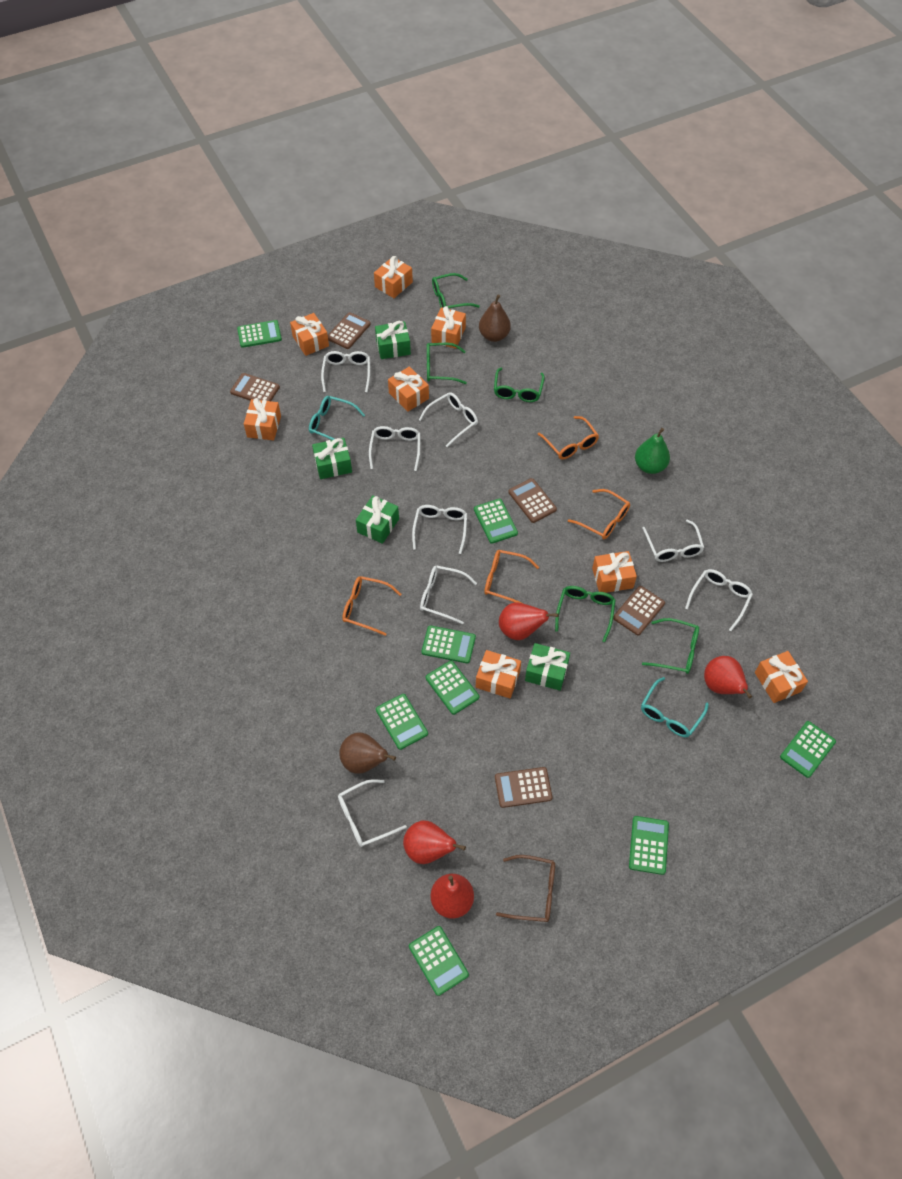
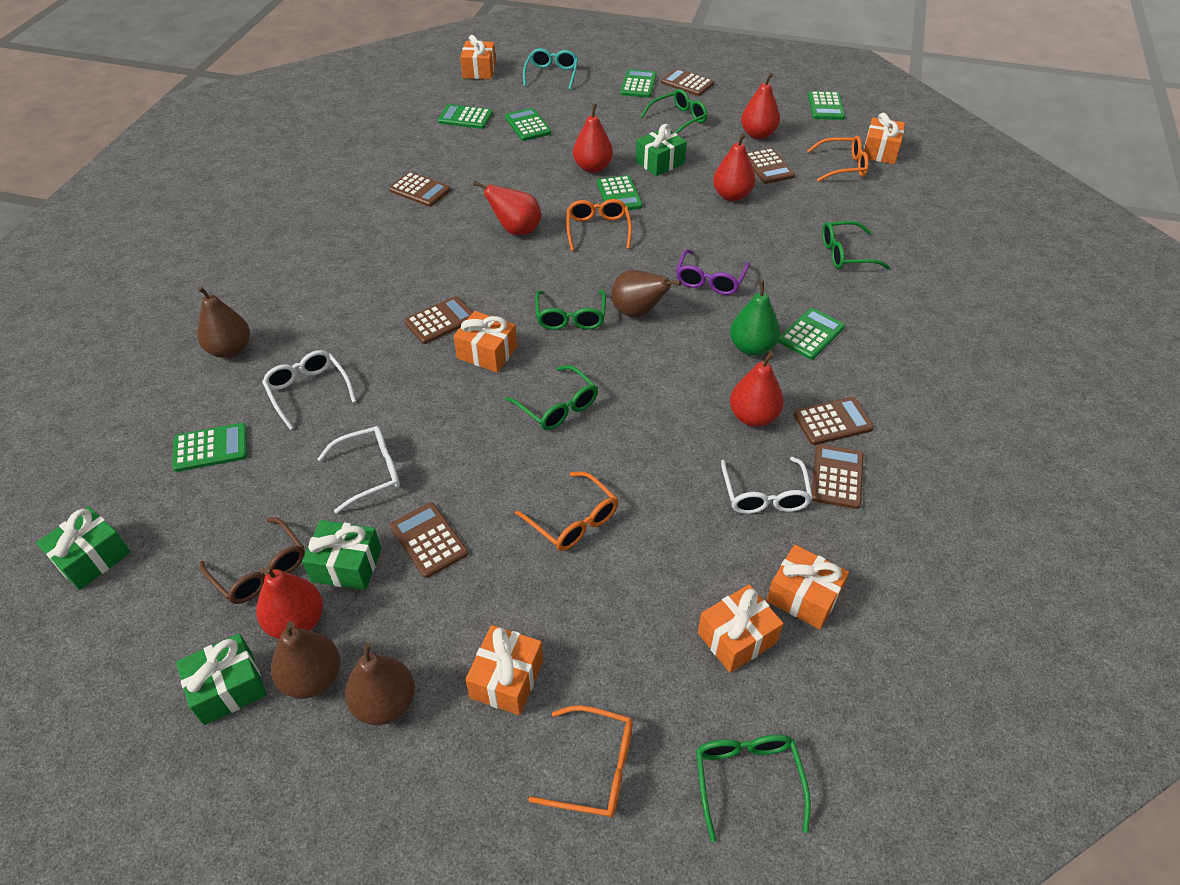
brown calculator: [230,373,280,401] [328,312,371,349] [495,767,553,808] [508,478,557,523] [613,586,665,635] = 5 -> [389,172,451,207] [390,502,468,578] [404,296,473,344] [661,68,714,96] [747,148,795,184] [794,397,874,445] [812,444,864,509] = 7
brown pear: [339,732,396,774] [479,295,511,342] = 2 -> [197,286,250,358] [271,621,340,699] [345,643,415,725] [611,270,682,318] = 4
green calculator: [237,320,282,348] [376,694,428,750] [409,926,469,996] [421,625,476,664] [426,660,479,715] [474,499,518,544] [629,816,669,875] [780,721,836,778] = 8 -> [172,423,247,472] [438,104,493,129] [505,108,552,141] [597,175,643,210] [620,69,657,98] [778,308,845,360] [808,91,845,120] = 7
orange gift: [244,398,281,440] [290,313,329,356] [374,256,413,298] [388,366,429,412] [431,306,466,349] [476,650,521,698] [592,551,637,593] [755,651,808,703] = 8 -> [454,311,517,373] [460,35,496,79] [465,625,543,715] [698,584,784,673] [767,545,849,629] [864,113,905,164] = 6
purple glasses: none = 0 -> [676,249,750,295] = 1
red pear: [403,820,466,864] [431,874,474,919] [499,602,558,640] [704,656,752,699] = 4 -> [256,567,323,639] [473,181,541,235] [573,104,613,173] [713,133,755,201] [730,352,784,427] [741,73,780,139] = 6
turquoise glasses: [309,396,365,440] [641,677,709,737] = 2 -> [523,48,578,90] = 1
white glasses: [321,351,370,392] [338,779,407,847] [369,426,420,471] [412,505,467,554] [419,392,478,447] [420,565,477,624] [642,519,704,562] [685,569,753,631] = 8 -> [262,350,356,430] [318,426,400,513] [721,457,813,514] = 3

